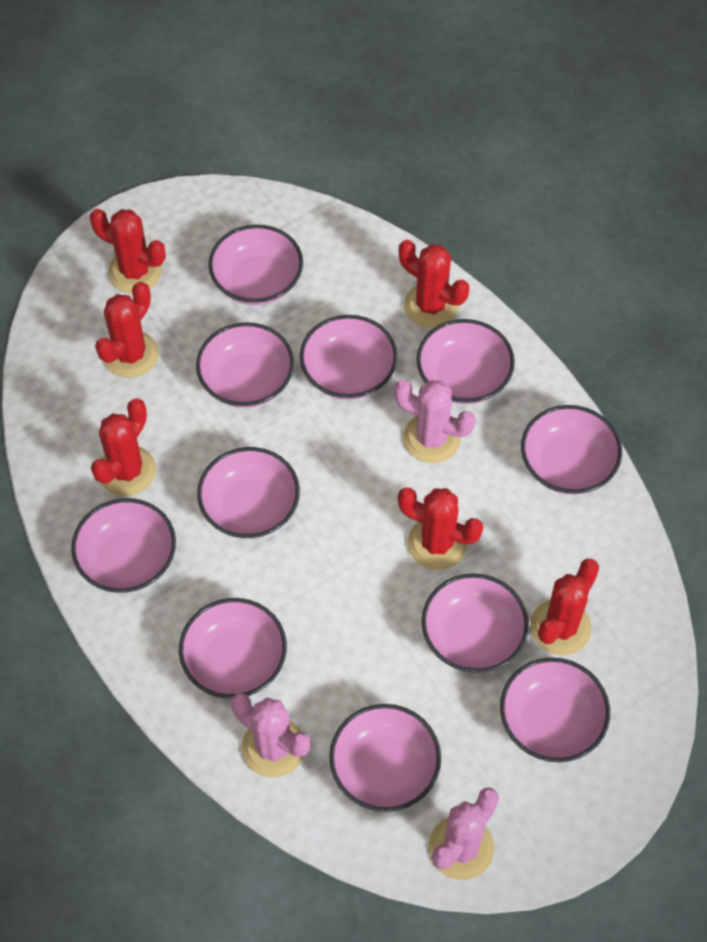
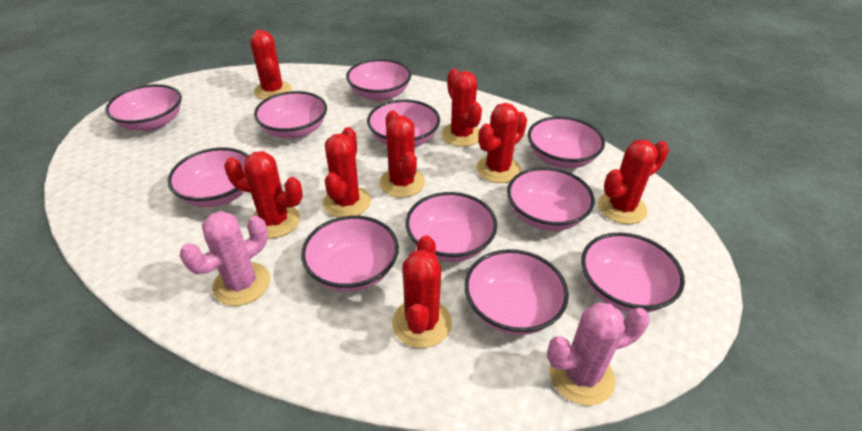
pink cactus: [231,693,310,778] [394,380,476,463] [429,788,499,880] = 3 -> [180,211,270,306] [547,302,650,406] = 2
red cactus: [90,209,166,293] [91,399,156,496] [95,282,159,378] [398,488,483,570] [399,240,469,328] [530,559,599,655] = 6 -> [224,151,303,239] [250,30,292,100] [323,127,371,218] [379,110,425,198] [392,235,452,348] [441,69,482,147] [476,103,527,183] [598,140,669,224] = 8

